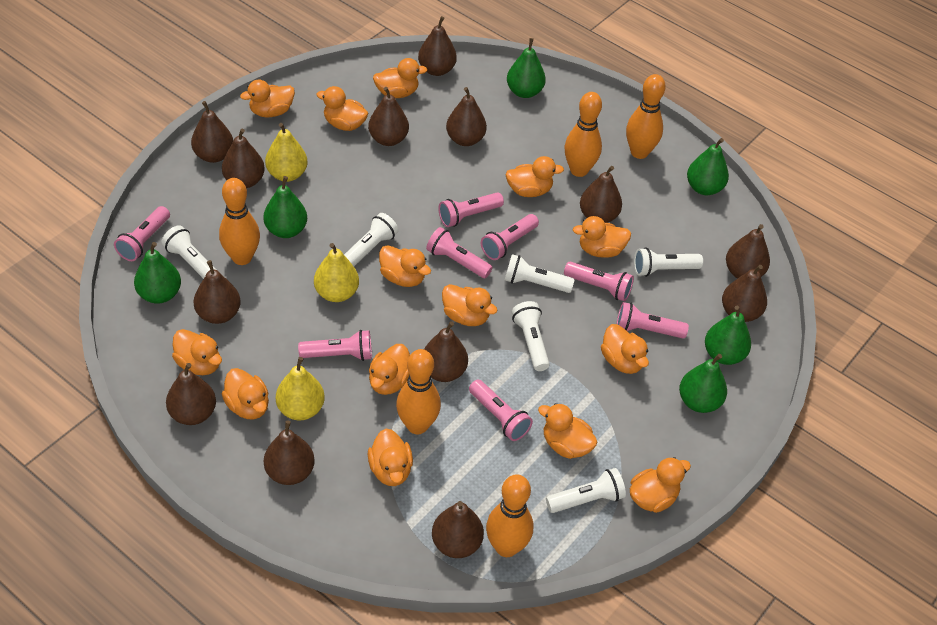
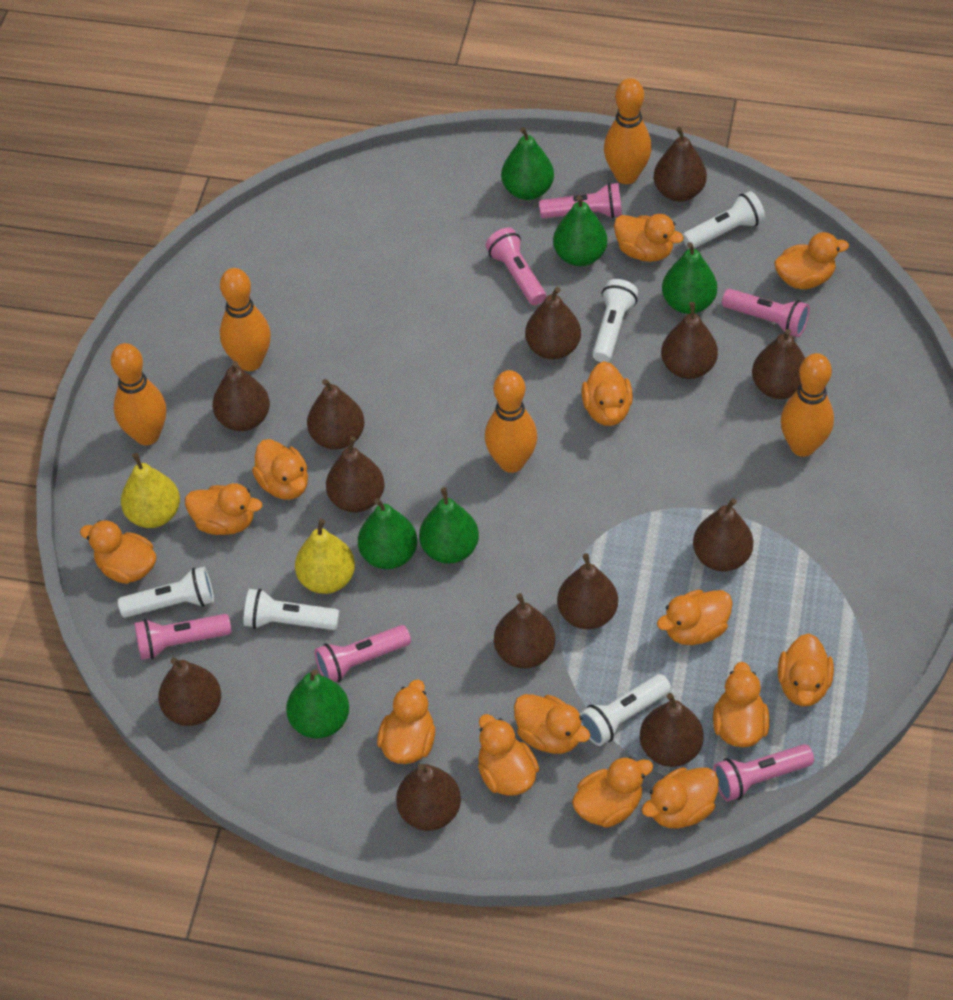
pink flashlight: [114,206,170,261] [298,330,372,361] [426,227,493,278] [438,192,504,227] [469,380,533,441] [481,214,539,260] [564,262,634,301] [617,302,689,338] = 8 -> [134,614,231,660] [314,625,411,682] [486,228,546,305] [539,183,622,219] [713,744,814,801] [722,289,810,337] = 6
white flashlight: [162,225,216,279] [344,213,398,266] [505,254,575,293] [512,301,550,371] [546,468,626,513] [634,247,703,277] = 6 -> [118,567,214,618] [243,589,339,630] [580,674,671,746] [592,279,638,362] [683,191,765,249] = 5
yellow pear: [265,123,308,182] [276,357,325,421] [314,243,359,302] = 3 -> [121,453,180,528] [295,519,355,594] = 2

